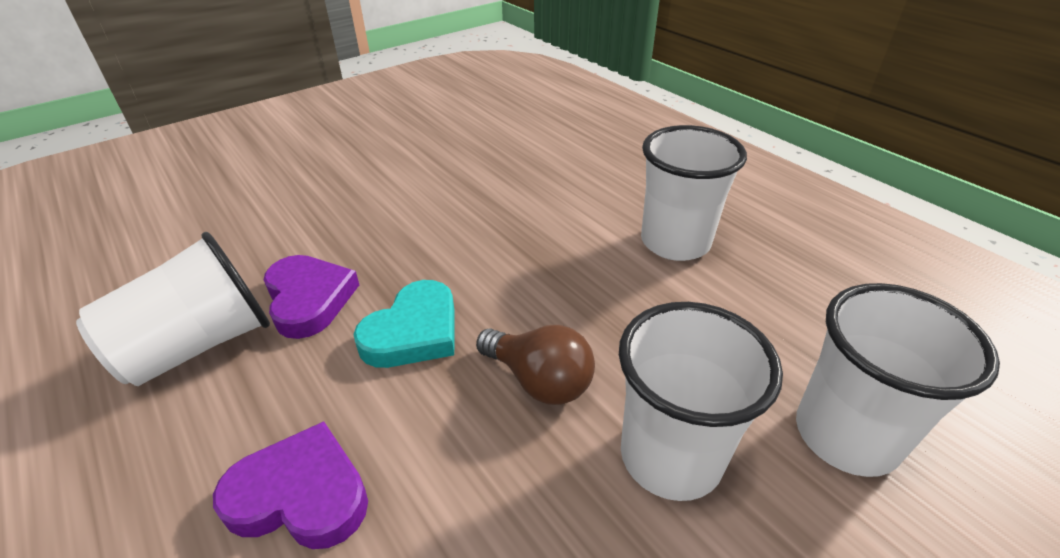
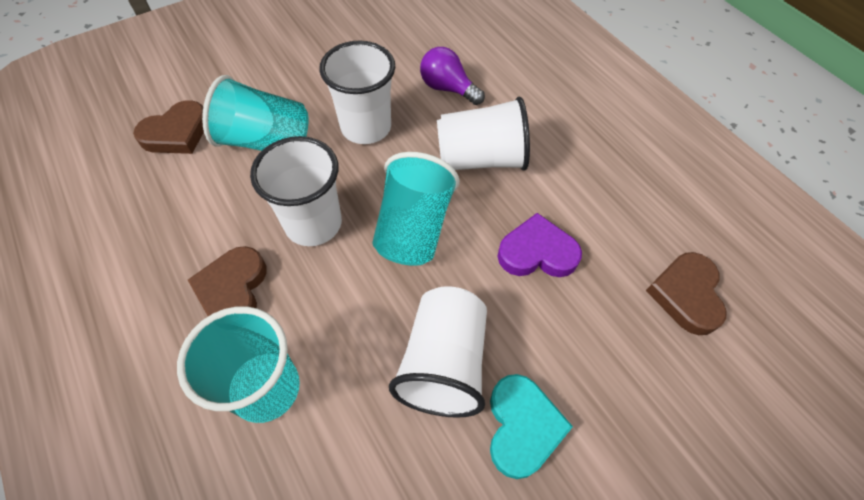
brown heart: none = 0 -> [133,100,204,154] [188,246,267,316] [646,252,727,335] = 3
brown light bulb: [476,325,595,405] = 1 -> none = 0
purple heart: [213,421,368,549] [264,255,359,339] = 2 -> [497,213,582,277] = 1
purple light bulb: none = 0 -> [420,47,485,105] = 1
turquoise cup: none = 0 -> [177,306,300,423] [202,75,309,151] [372,152,459,266] = 3

